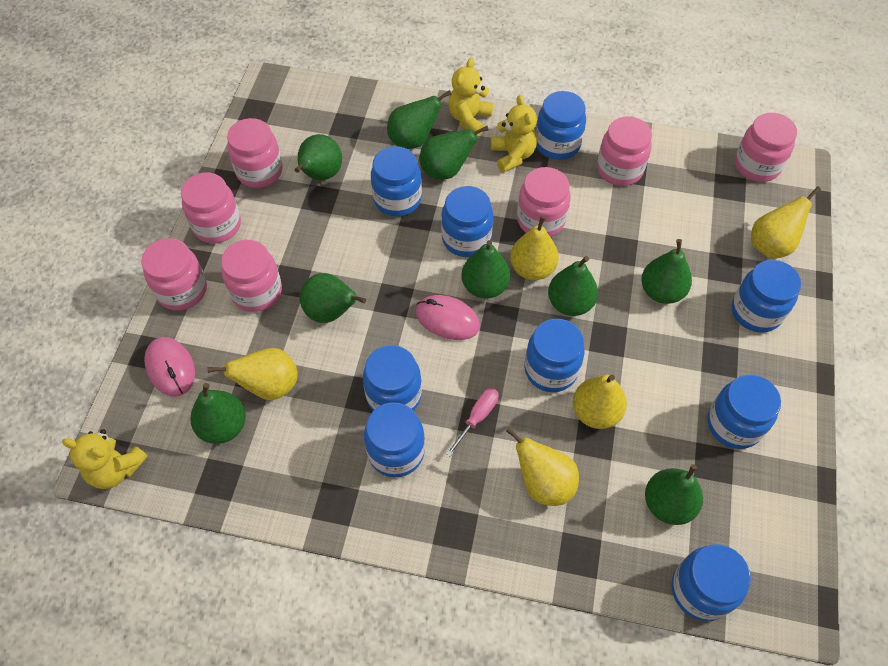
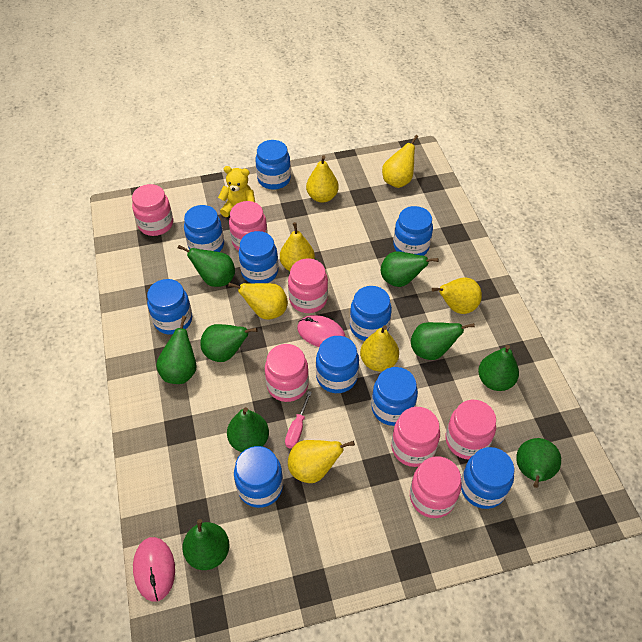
blue jar: [363,345,422,411] [364,402,425,477] [371,146,422,217] [441,186,493,257] [524,319,584,392] [536,91,586,160] [672,544,751,621] [708,375,781,449] [732,260,801,333] = 9 -> [147,279,192,335] [184,205,224,252] [234,446,283,508] [239,231,278,284] [255,140,291,190] [316,336,359,393] [350,286,392,341] [371,367,418,426] [393,206,433,256] [461,447,514,509] = 10
yellow pear: [208,348,298,400] [506,427,579,506] [510,216,559,280] [573,375,627,429] [751,186,821,259] = 5 -> [228,283,288,320] [280,222,315,271] [288,440,355,483] [306,155,339,203] [360,325,399,371] [382,135,418,188] [432,277,482,314] = 7
yellow teddy bear: [62,429,148,489] [449,58,494,136] [491,95,537,173] = 3 -> [218,166,255,217] = 1

